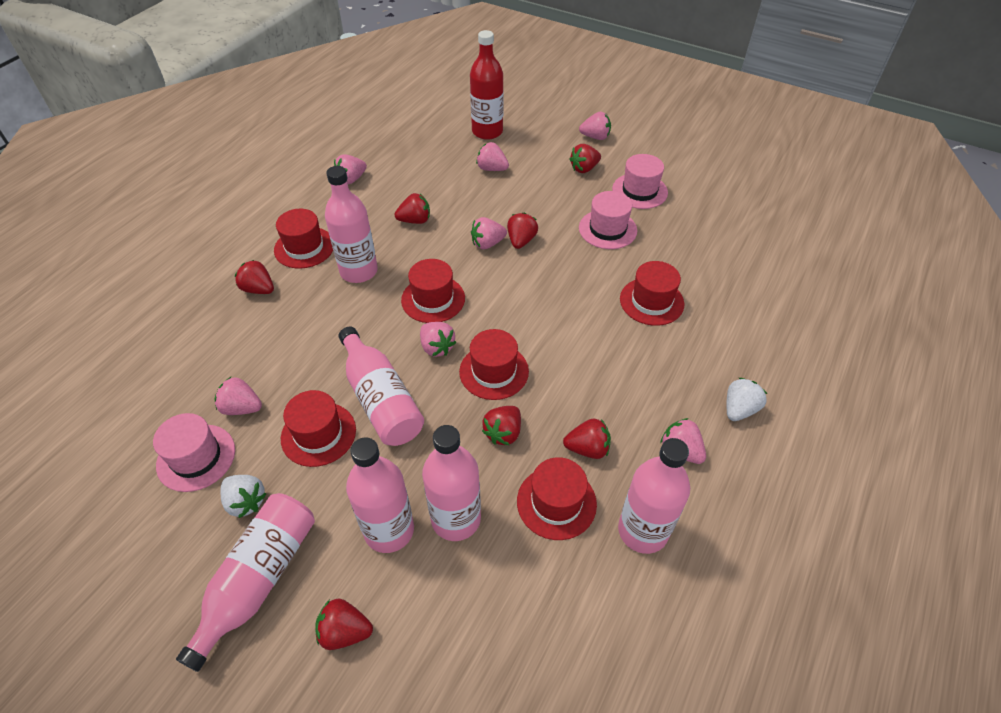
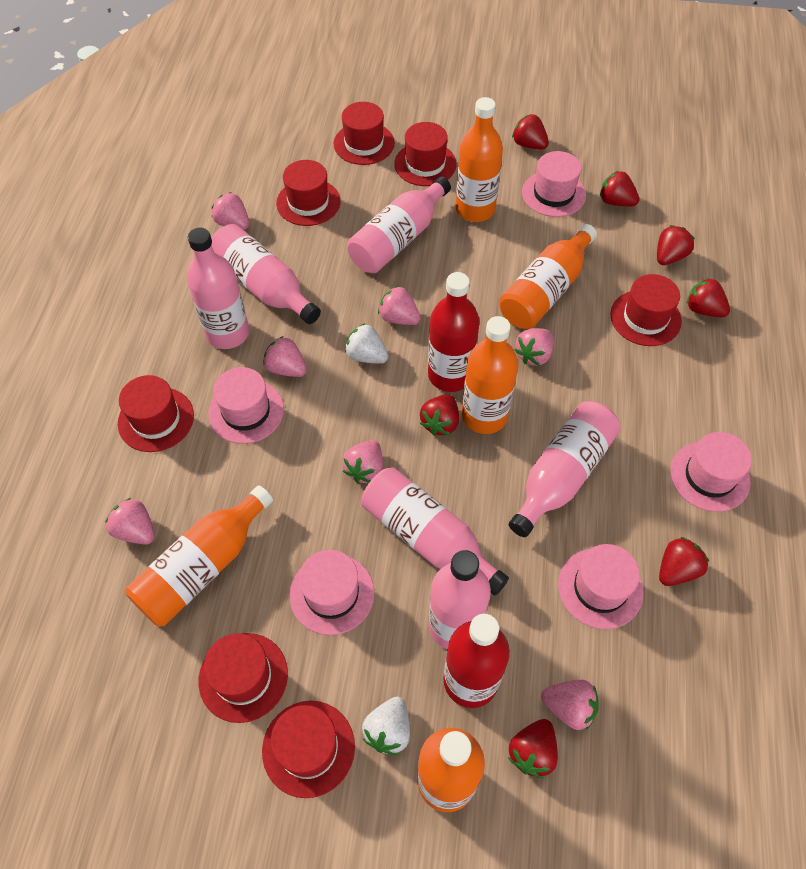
orange bottle: none = 0 -> [126,485,273,626] [417,728,485,812] [456,97,503,222] [462,316,518,434] [499,224,597,329] = 5
pink hat: [153,413,235,492] [579,191,637,249] [612,154,668,209] = 3 -> [208,367,284,444] [290,550,374,635] [522,151,586,217] [558,544,643,629] [670,432,752,512] = 5
red bottle: [470,30,503,140] = 1 -> [428,272,480,392] [443,614,510,708] = 2
red hat: [274,209,333,269] [281,390,356,467] [401,259,465,323] [459,329,529,400] [517,457,597,540] [620,261,685,326] = 6 -> [118,375,194,452] [199,633,288,723] [262,701,355,798] [276,160,340,226] [334,102,395,165] [394,122,457,186] [610,274,682,346] = 7

